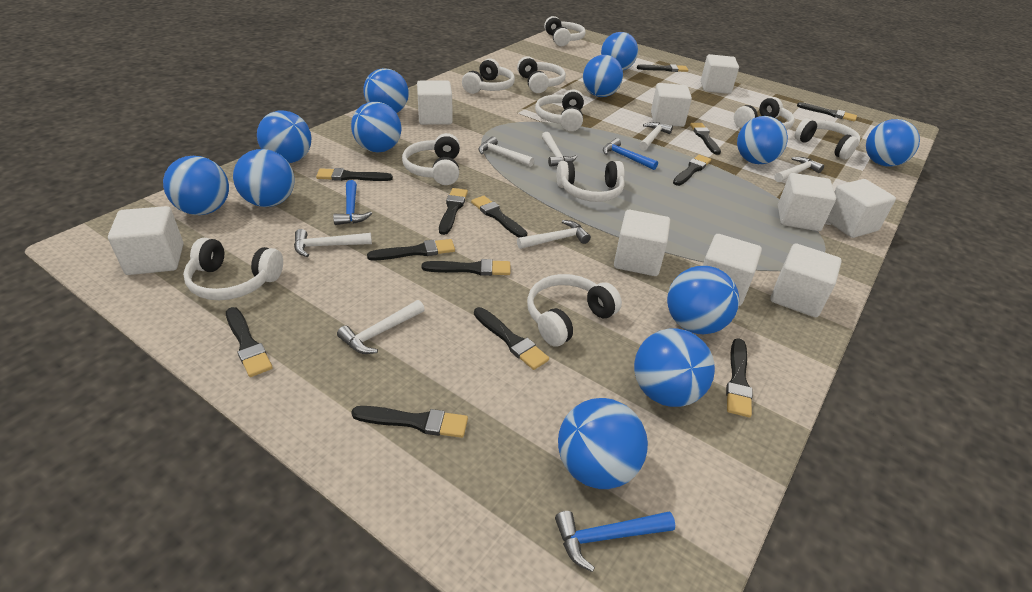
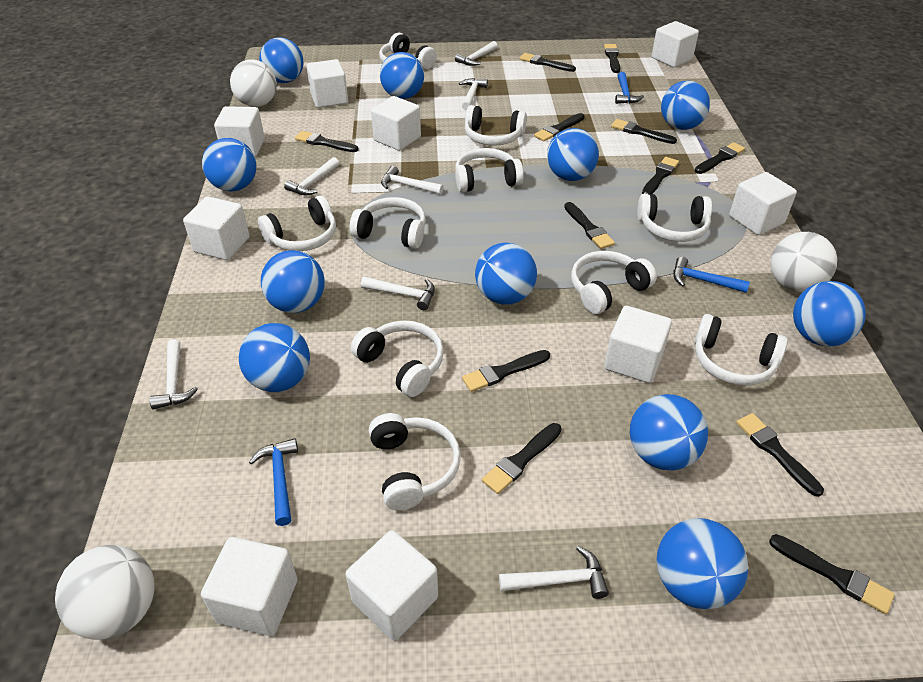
black brush: [226,307,273,377] [316,168,393,181] [351,406,468,438] [367,239,455,261] [422,259,511,276] [439,188,468,235] [471,196,527,237] [474,307,549,370] [637,64,688,72] [673,155,711,186] [690,123,721,155] [726,338,753,417] [797,102,857,121] = 13 -> [295,131,359,152] [462,350,550,392] [482,423,562,494] [520,53,576,72] [534,113,585,142] [564,202,615,249] [604,44,620,73] [611,119,677,144] [642,157,679,195] [695,142,745,174] [736,413,824,497] [769,534,895,614] = 12
blue ball: [163,156,229,215] [233,149,295,207] [257,110,312,163] [351,102,402,153] [363,68,409,113] [558,398,648,489] [583,55,623,97] [601,32,638,70] [634,328,715,407] [667,266,739,334] [737,116,788,164] [866,119,920,167] = 12 -> [202,138,257,191] [239,323,310,392] [259,37,304,83] [261,250,325,313] [380,52,424,99] [475,243,537,305] [547,128,599,181] [630,394,708,470] [656,518,748,609] [661,81,710,130] [793,281,866,346] = 11
white ball: none = 0 -> [55,545,155,640] [230,59,277,107] [771,232,837,293] = 3

